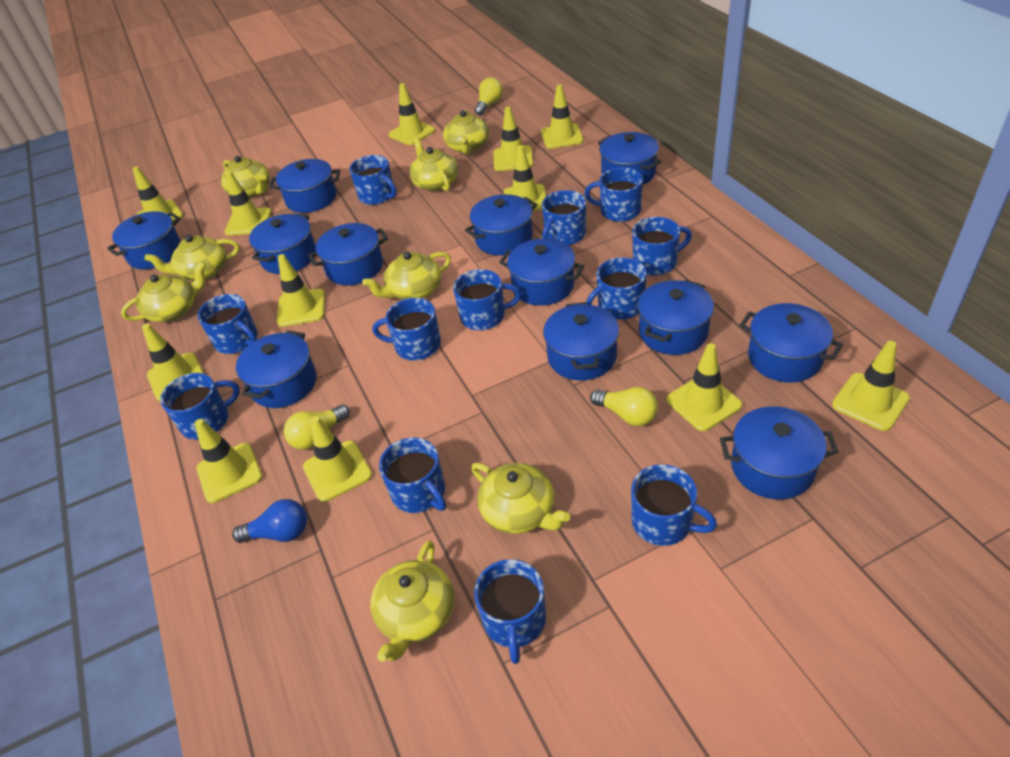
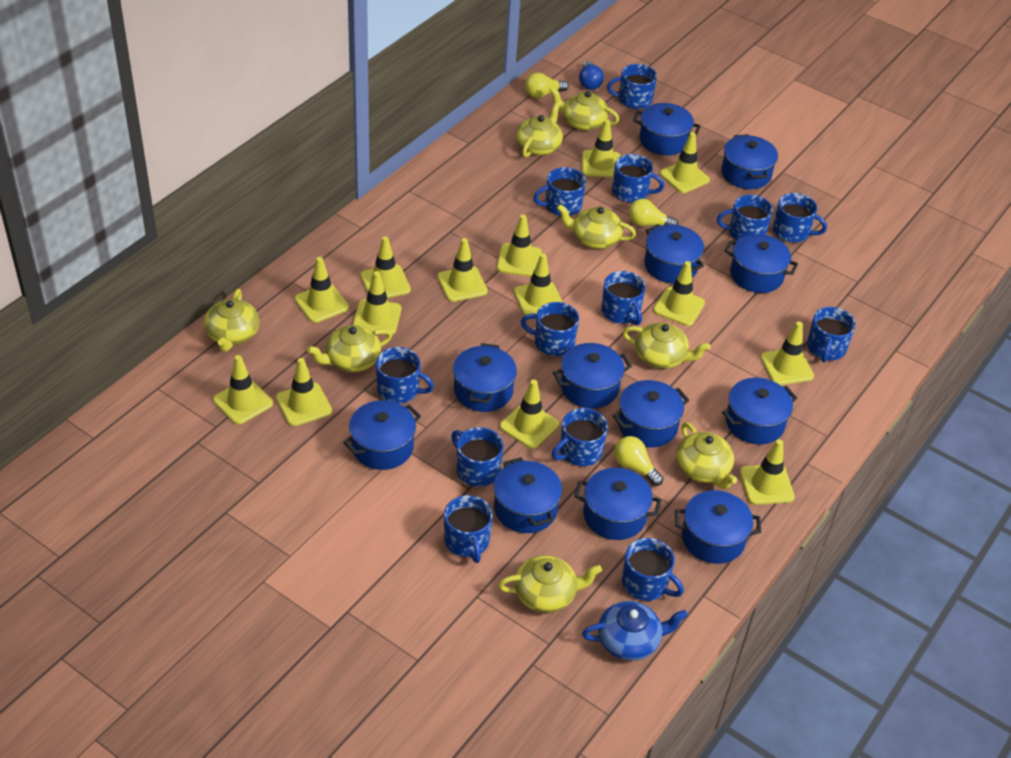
blue mug: [160,373,240,440] [197,294,258,354] [349,155,397,205] [373,298,441,361] [379,438,446,513] [453,269,521,331] [474,559,546,664] [542,190,586,245] [584,168,643,222] [586,257,647,320] [631,464,717,546] [632,217,692,276] = 12 -> [376,347,434,403] [444,495,493,563] [451,427,503,487] [521,302,579,356] [533,167,586,216] [552,408,608,466] [601,271,646,325] [607,64,657,109] [612,154,664,203] [622,538,684,601] [717,195,773,241] [773,193,827,243] [807,307,856,362] = 13
blue teapot: none = 0 -> [582,601,688,661] = 1
yellow traffic cone: [132,166,183,222] [142,324,204,401] [195,419,262,503] [225,171,272,236] [277,254,325,327] [303,416,372,502] [389,83,435,145] [493,107,533,171] [504,145,546,211] [541,85,583,149] [666,343,742,431] [832,341,910,431] = 12 -> [213,355,273,425] [276,358,332,426] [294,257,349,323] [353,271,401,335] [360,236,411,298] [437,238,488,302] [497,215,542,277] [500,379,559,449] [514,254,563,315] [582,119,621,178] [653,261,705,326] [660,132,710,193] [740,439,795,505] [760,321,814,385] = 14

